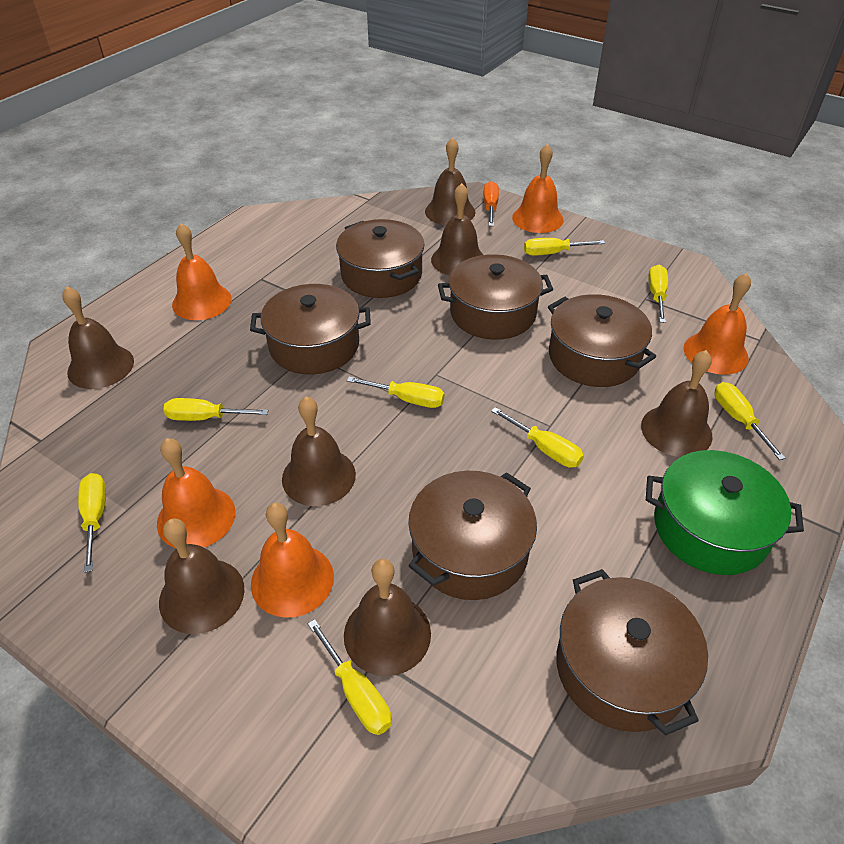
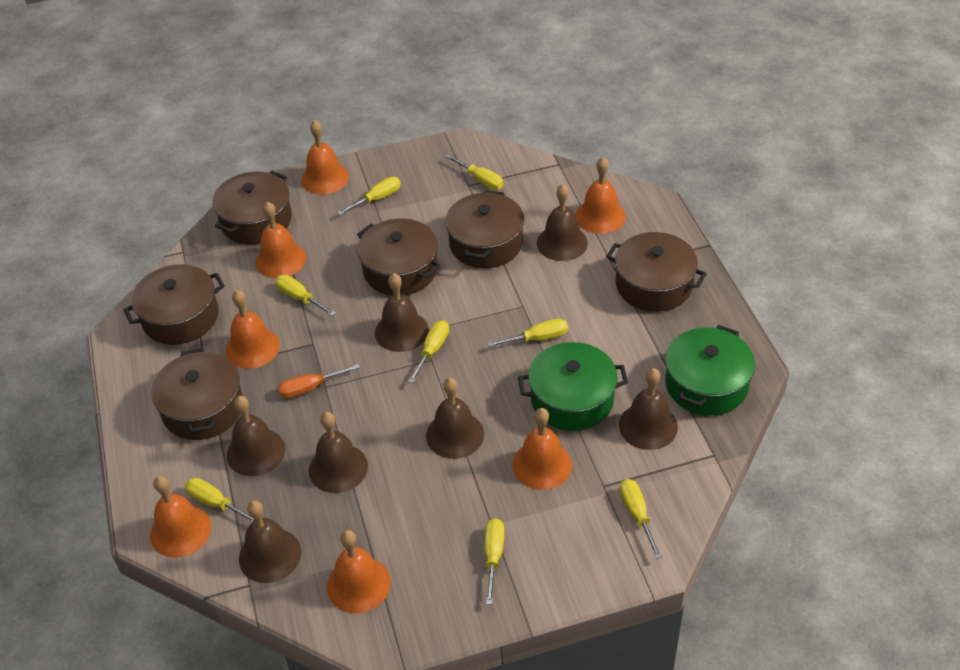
green pot: [646,450,804,575] = 1 -> [518,342,628,431] [665,325,755,416] = 2
orange bell: [157,438,235,548] [172,223,232,320] [251,503,334,618] [512,144,564,233] [684,273,751,375] = 5 -> [150,476,212,558] [226,290,280,369] [255,202,306,278] [301,120,349,195] [327,530,391,613] [512,408,572,490] [576,157,626,234] = 7

